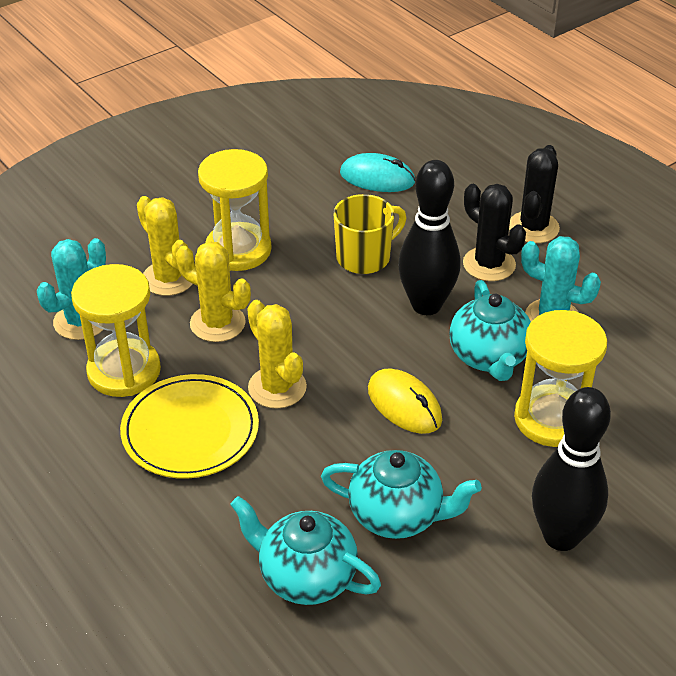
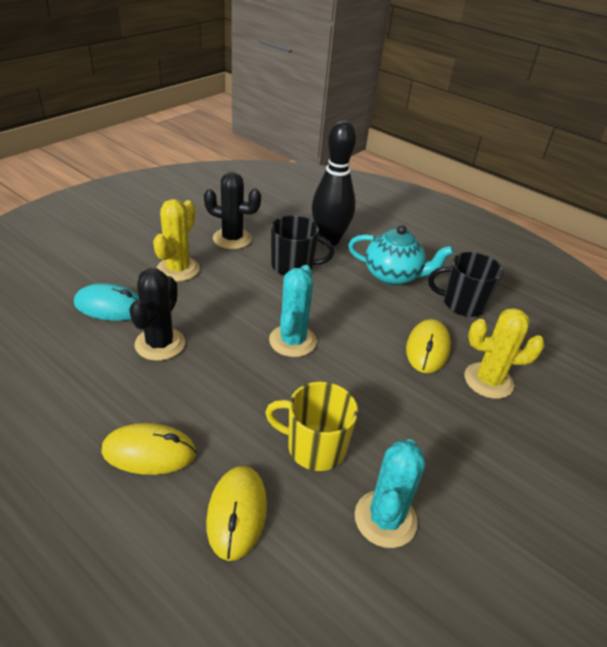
black bowling pin: [398,160,461,315] [532,387,611,551] = 2 -> [312,120,356,246] = 1
black mug: none = 0 -> [271,215,334,276] [428,252,503,317] = 2
turquoise teapot: [230,496,381,605] [321,450,482,539] [449,280,531,381] = 3 -> [348,225,454,285] = 1
yellow cactus: [137,196,192,296] [176,241,251,342] [247,300,307,408] = 3 -> [153,199,200,282] [465,308,545,399] = 2
yellow hourglass: [71,264,161,397] [198,149,272,271] [514,310,607,447] = 3 -> none = 0
yellow mouse: [368,369,442,434] = 1 -> [101,423,196,475] [206,466,267,561] [406,319,451,373] = 3
yellow plate: [120,374,259,479] = 1 -> none = 0

